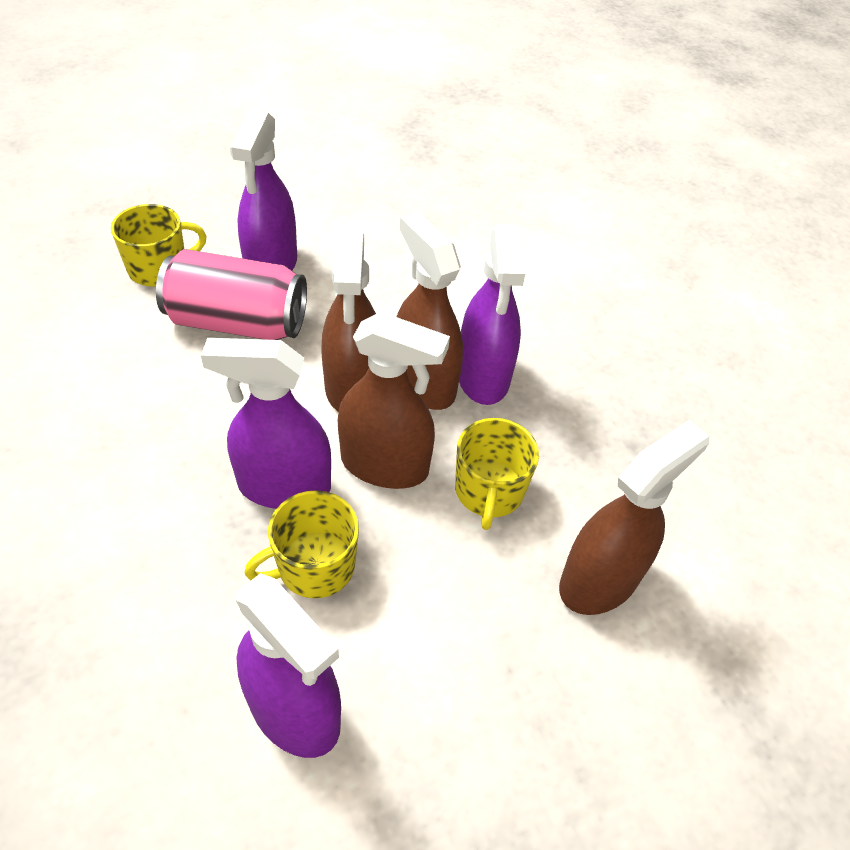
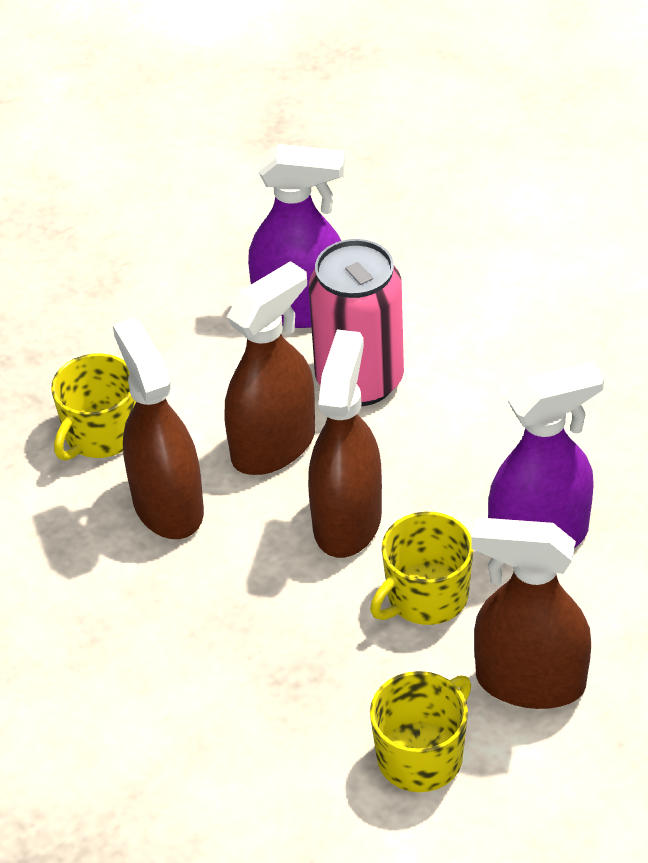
purple spray bottle: [201,338,331,509] [230,110,297,271] [236,573,341,758] [459,224,525,405] = 4 -> [248,144,345,328] [488,362,604,547] = 2

